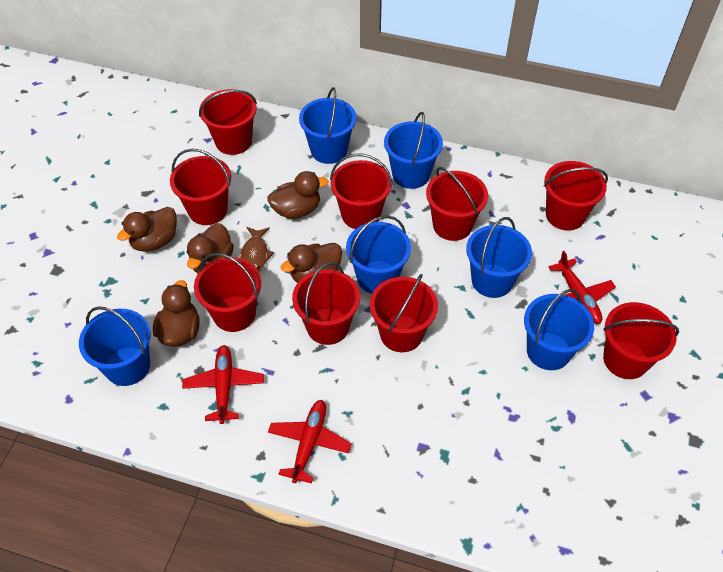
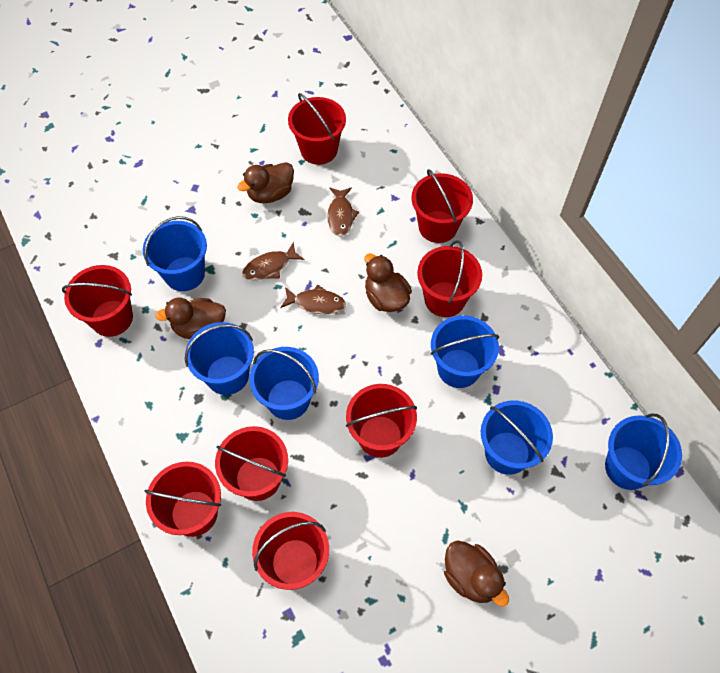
brown duck: [117,207,177,252] [153,280,200,347] [187,223,234,273] [267,171,328,219] [281,243,342,283] = 5 -> [155,298,226,339] [237,162,294,203] [364,253,412,312] [444,541,509,607] = 4
brown fish: [240,227,274,273] = 1 -> [242,242,304,280] [280,285,346,314] [327,187,359,237] = 3
red bucket: [170,149,231,225] [194,253,262,332] [199,89,257,155] [292,262,360,345] [330,154,393,229] [370,274,438,352] [426,167,488,241] [544,161,608,231] [603,302,679,379] = 9 -> [62,265,133,337] [144,462,221,537] [215,426,288,501] [252,512,329,590] [288,93,346,165] [346,384,417,458] [411,169,473,243] [417,240,482,317] = 8
red plane: [182,345,264,424] [268,400,352,484] [549,251,616,324] = 3 -> none = 0

